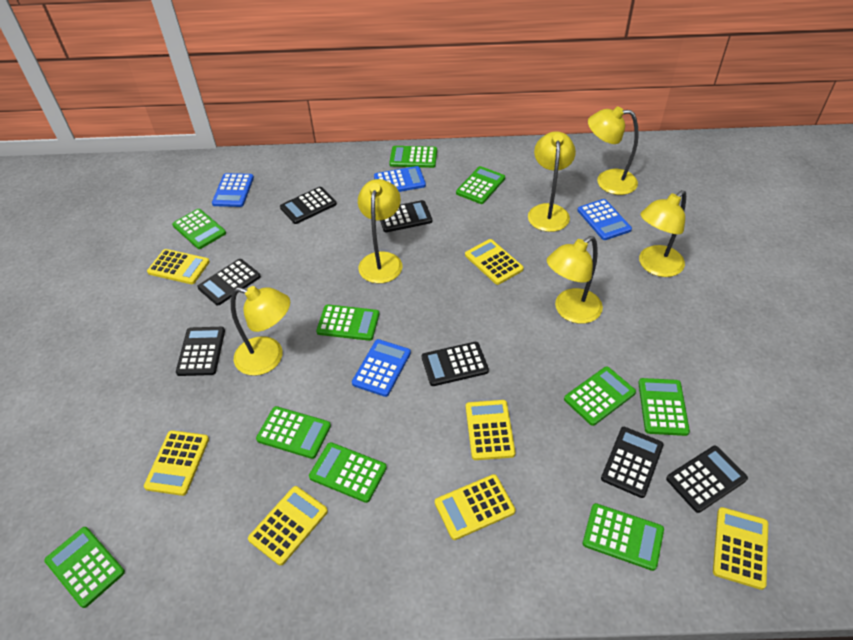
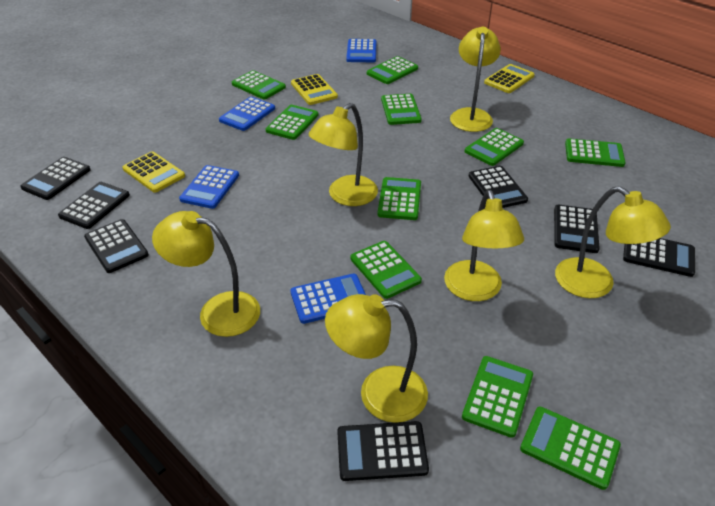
yellow calculator: [144,430,209,496] [147,249,210,284] [248,486,328,566] [435,474,515,540] [465,239,524,285] [466,400,515,460] [713,507,768,590] = 7 -> [122,151,185,193] [291,74,338,105] [484,64,535,93] = 3

